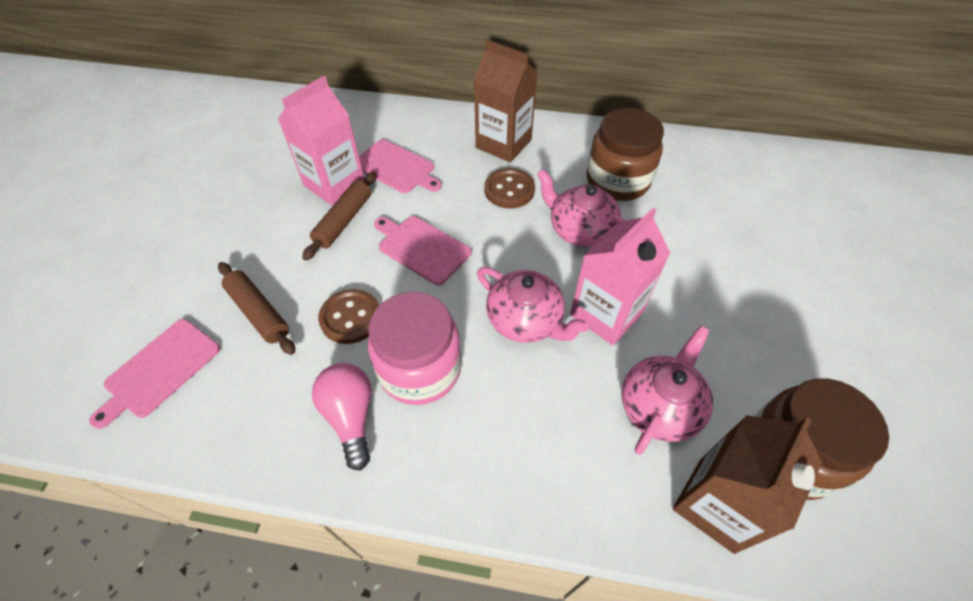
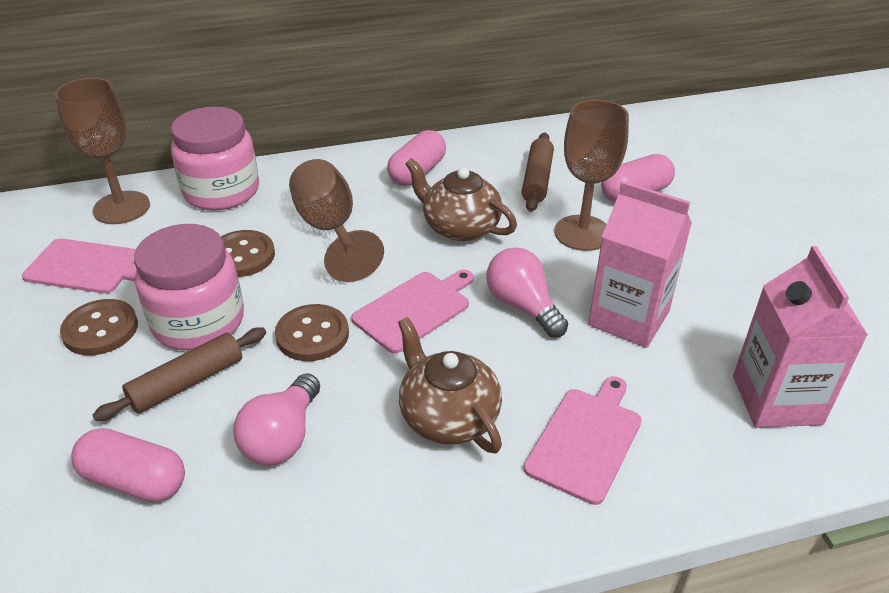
brown button: [318,289,379,344] [485,168,535,208] = 2 -> [60,299,138,356] [221,230,275,277] [275,304,349,361] = 3
brown carton: [474,40,537,162] [673,415,822,554] = 2 -> none = 0
brown goblet: none = 0 -> [55,77,150,224] [289,159,384,282] [554,99,629,251] = 3
brown jar: [586,108,664,201] [754,378,889,500] = 2 -> none = 0
brown teapot: none = 0 -> [398,317,502,454] [405,158,517,241] = 2
pink capsule: none = 0 -> [71,428,185,502] [387,130,446,186] [601,154,675,202] = 3
pink jar: [368,292,462,405] = 1 -> [134,224,244,350] [171,107,259,211] = 2
pink light bulb: [312,363,371,470] = 1 -> [233,373,320,465] [487,247,568,337] = 2
pink teapot: [477,267,589,343] [537,169,625,247] [621,326,713,454] = 3 -> none = 0

